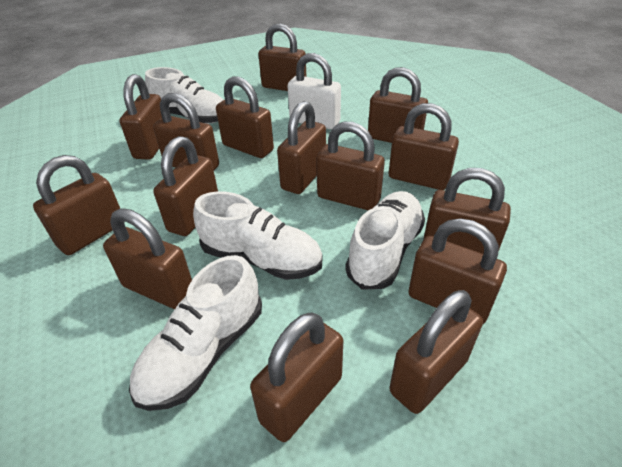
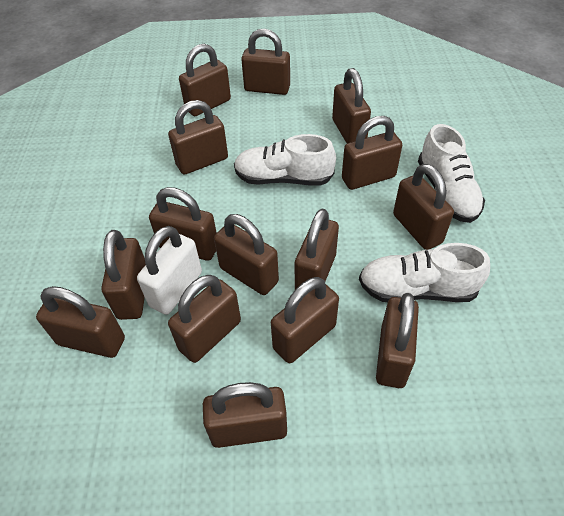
white shoe: [129,255,262,411] [145,67,223,124] [193,192,322,280] [345,191,425,290] = 4 -> [234,134,336,186] [359,243,490,302] [418,124,485,223] = 3

